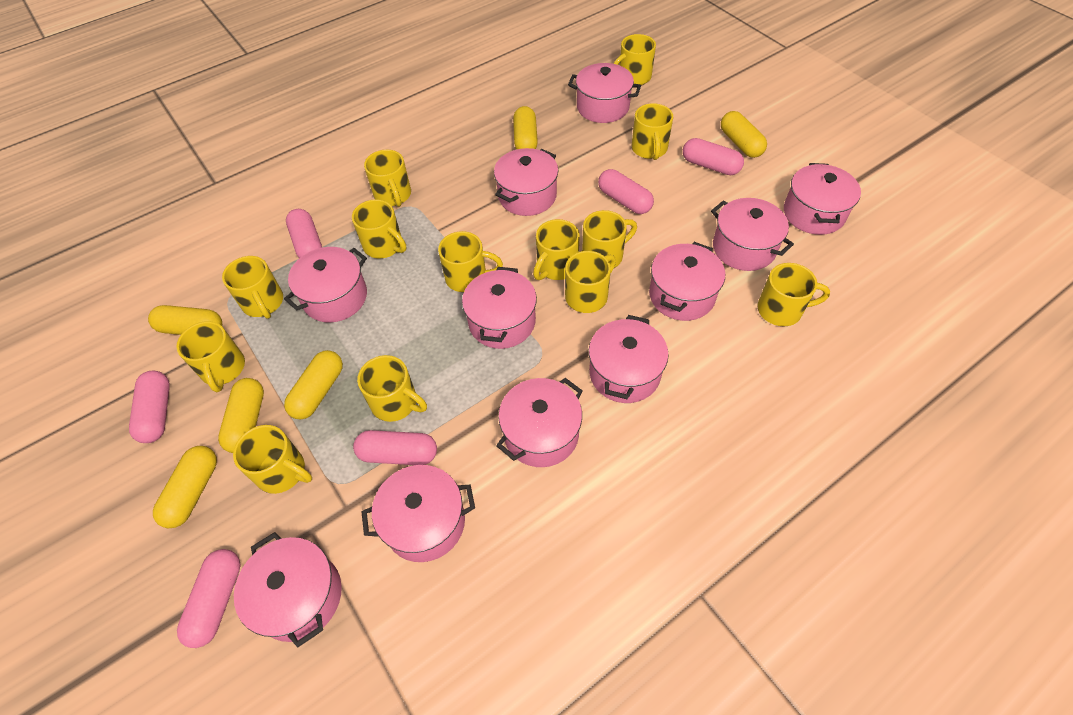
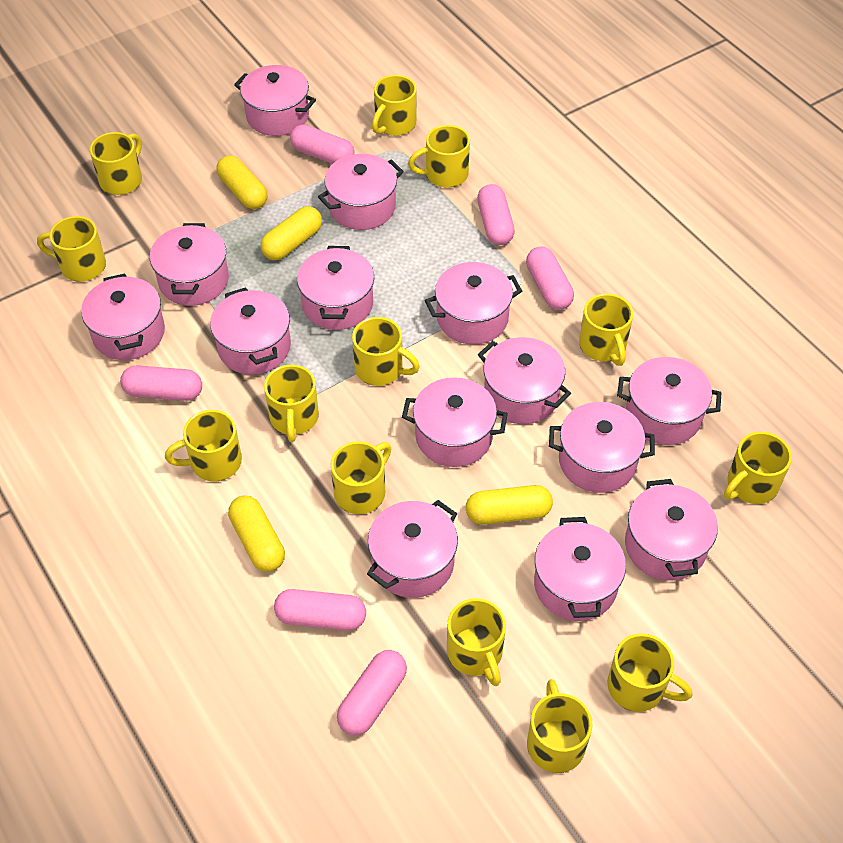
pink pot: [234,532,342,648] [284,247,367,323] [361,465,475,562] [462,267,537,349] [494,148,558,216] [496,378,583,467] [568,63,641,123] [589,315,669,403] [649,242,725,321] [711,198,794,271] [784,163,861,235] = 11 -> [81,274,165,360] [150,223,229,306] [210,287,291,375] [234,65,316,136] [297,246,374,330] [318,154,404,230] [367,500,458,598] [402,377,508,467] [425,262,522,345] [478,337,571,424] [534,517,626,621] [549,402,655,493] [617,357,721,445] [625,479,718,581] = 14
yellow capsule: [148,305,222,335] [153,446,217,528] [218,378,264,453] [284,350,343,420] [513,106,538,149] [721,111,767,158] = 6 -> [216,155,268,209] [228,495,285,572] [261,206,322,260] [466,485,553,525] = 4

